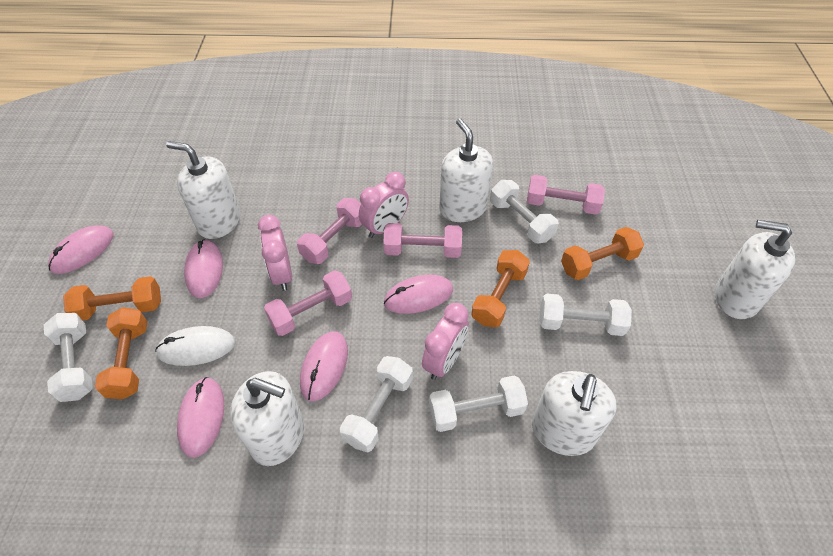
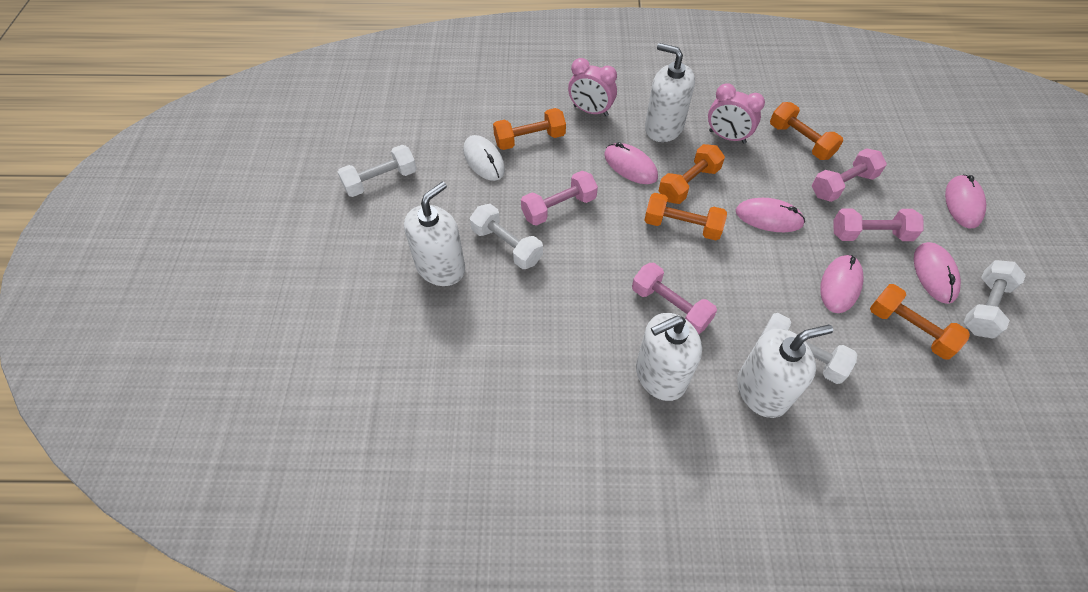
orange dumbbell: [63,276,161,320] [95,307,147,399] [471,250,530,327] [561,227,644,280] = 4 -> [493,108,566,150] [644,193,727,241] [659,144,725,204] [770,102,843,160] [870,284,970,359] = 5
pink clock: [258,215,292,291] [359,172,409,238] [422,303,469,380] = 3 -> [568,58,617,116] [708,83,765,144] = 2
white dumbbell: [44,313,93,402] [340,356,413,452] [429,375,528,432] [490,180,559,243] [540,294,632,336] = 5 -> [338,145,417,197] [470,204,543,269] [760,313,857,384] [964,260,1026,339] = 4
white soap dispenser: [166,141,241,239] [230,371,304,466] [439,118,493,222] [532,371,617,456] [715,220,795,319] = 5 -> [404,182,465,286] [636,313,702,401] [645,43,695,142] [737,325,833,418] = 4

